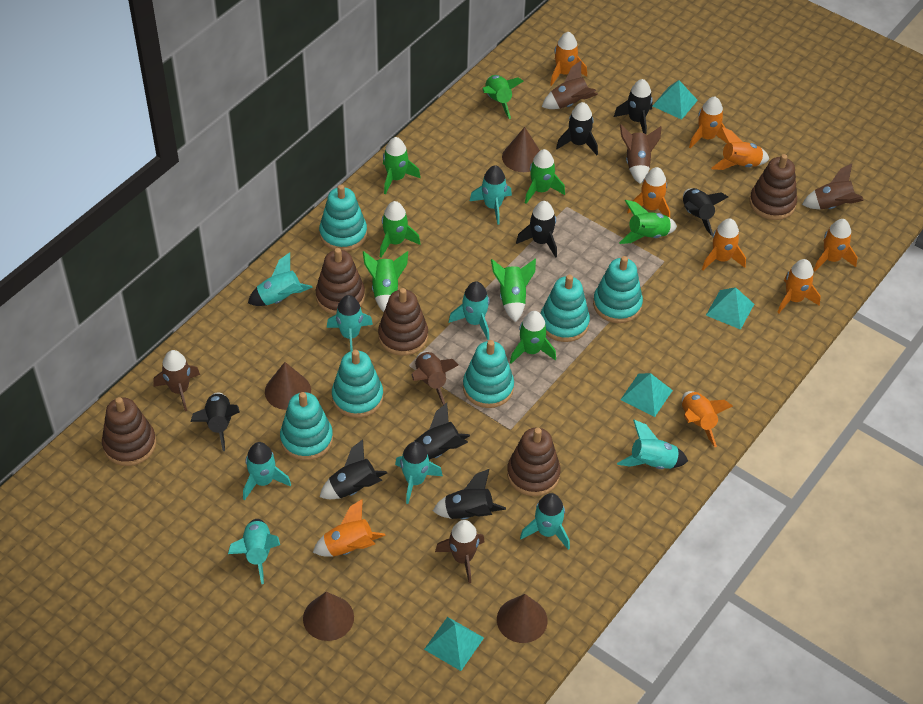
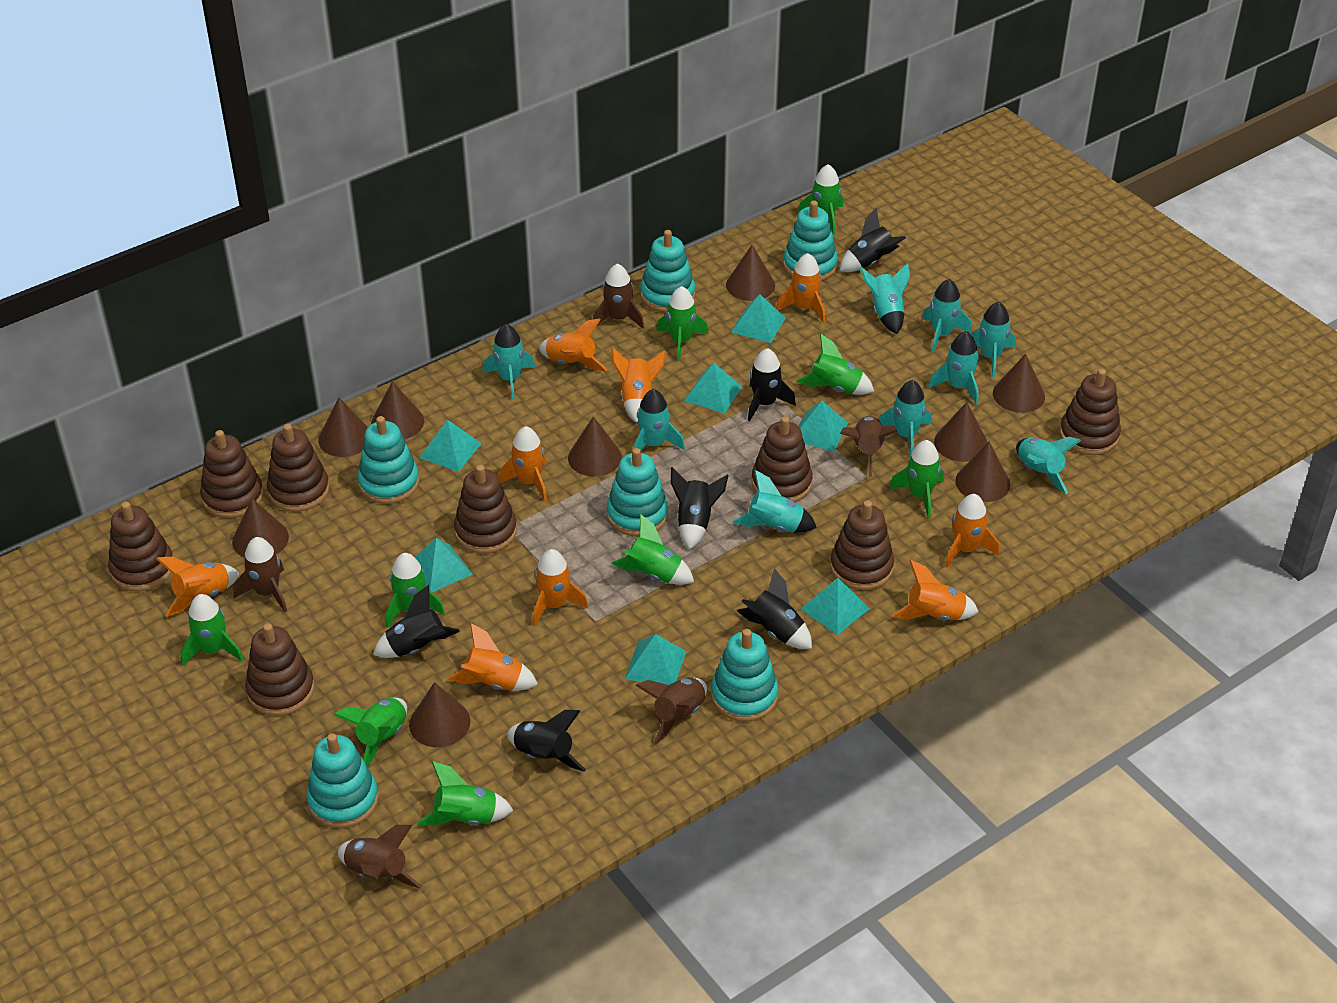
black rocket: [190,392,240,451] [320,439,387,499] [414,403,470,460] [433,469,506,520] [516,201,557,258] [556,102,598,155] [614,79,653,134] [683,188,728,236] = 8 -> [373,585,460,658] [507,710,586,772] [671,467,729,549] [737,568,812,649] [748,348,796,422] [840,208,906,272] = 6
brown cone: [265,362,311,410] [303,592,354,641] [497,594,548,643] [502,127,540,172] = 4 -> [232,498,289,558] [319,398,368,457] [371,381,424,439] [409,682,470,747] [568,416,622,477] [726,245,775,301] [934,402,988,462] [955,442,1010,502] [993,354,1045,413] = 9
brown rocket: [153,350,200,411] [412,351,459,405] [435,520,485,583] [542,61,598,109] [620,124,661,184] [802,164,864,209] = 6 -> [233,537,287,612] [338,825,422,888] [593,263,644,329] [635,677,707,744] [840,416,897,477] = 5
brown stacking toy: [102,397,156,466] [316,248,365,315] [378,288,428,356] [507,428,561,496] [749,154,797,220] = 5 -> [108,502,173,591] [200,430,264,518] [245,623,314,716] [267,424,330,512] [454,465,517,554] [751,416,813,502] [830,500,894,590] [1060,369,1121,455] = 8
green rocket: [363,251,408,312] [380,201,420,258] [383,137,421,194] [482,75,524,119] [491,259,536,322] [510,311,556,364] [525,149,565,204] [619,200,677,244] = 8 -> [180,594,243,666] [334,698,407,766] [386,553,445,628] [417,761,514,826] [611,514,694,585] [657,286,709,361] [796,334,874,395] [797,164,843,235] [889,440,944,518] = 9
turquoise pyramid: [424,617,484,671] [620,373,673,417] [653,80,698,120] [706,287,754,330] = 4 -> [415,538,473,592] [419,420,482,472] [625,634,687,685] [684,363,742,413] [731,294,786,343] [799,401,848,452] [801,578,870,635] = 7

